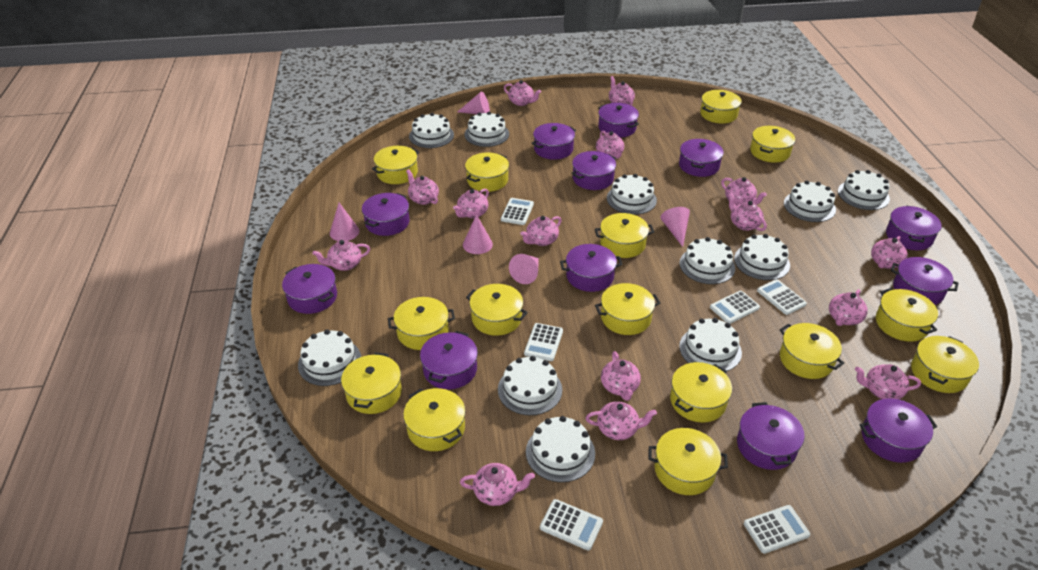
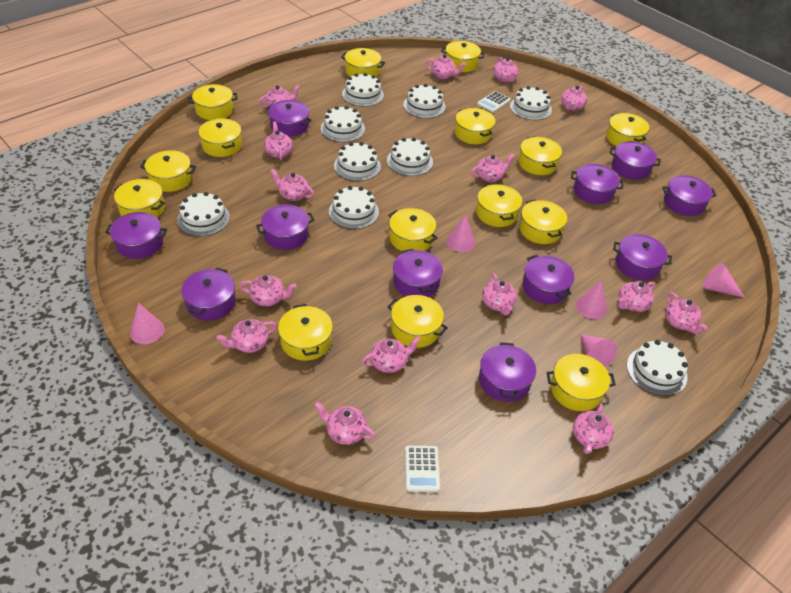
purple pot: [282,264,337,314] [362,193,410,236] [420,331,478,389] [532,123,576,160] [560,244,623,292] [571,151,616,190] [598,103,639,138] [679,139,724,177] [737,402,805,470] [860,398,937,463] [886,205,942,250] [891,257,959,305] = 12 -> [105,212,167,259] [181,268,236,321] [256,204,314,250] [267,100,312,137] [393,249,443,297] [479,342,536,402] [522,255,574,304] [571,164,624,204] [610,141,661,180] [613,234,672,280] [662,175,717,216] = 11
white cake: [298,329,361,386] [409,113,454,148] [464,112,509,147] [498,356,562,415] [526,416,595,482] [607,174,657,215] [679,237,735,284] [679,318,742,371] [734,234,790,280] [784,181,836,222] [838,170,890,210] = 11 -> [177,192,230,236] [321,106,365,142] [329,186,379,229] [334,142,381,181] [342,73,384,107] [387,138,433,176] [403,84,446,118] [510,86,552,120] [627,340,688,396] = 9
white calculator: [501,198,534,225] [524,323,563,361] [540,499,603,550] [710,291,760,324] [744,505,810,554] [757,279,807,315] = 6 -> [405,446,440,492] [477,91,511,112] = 2

